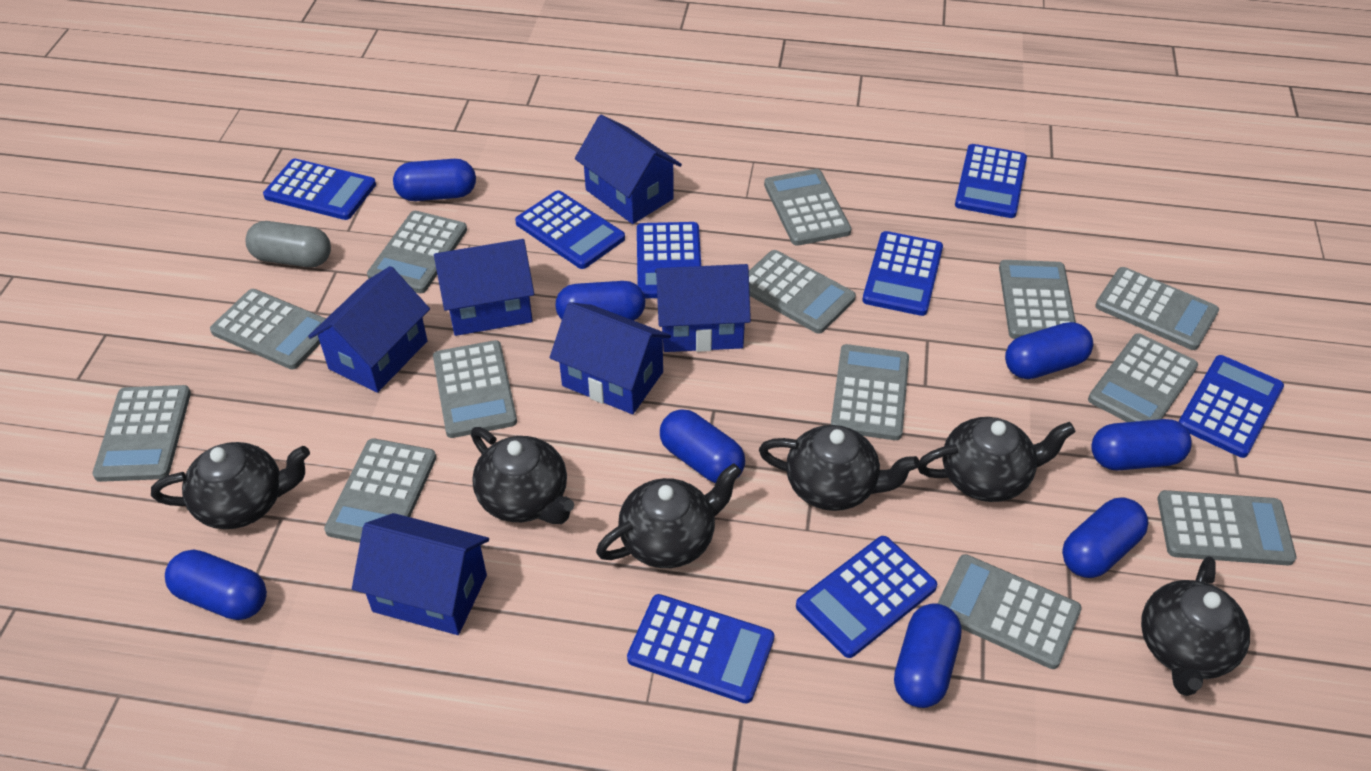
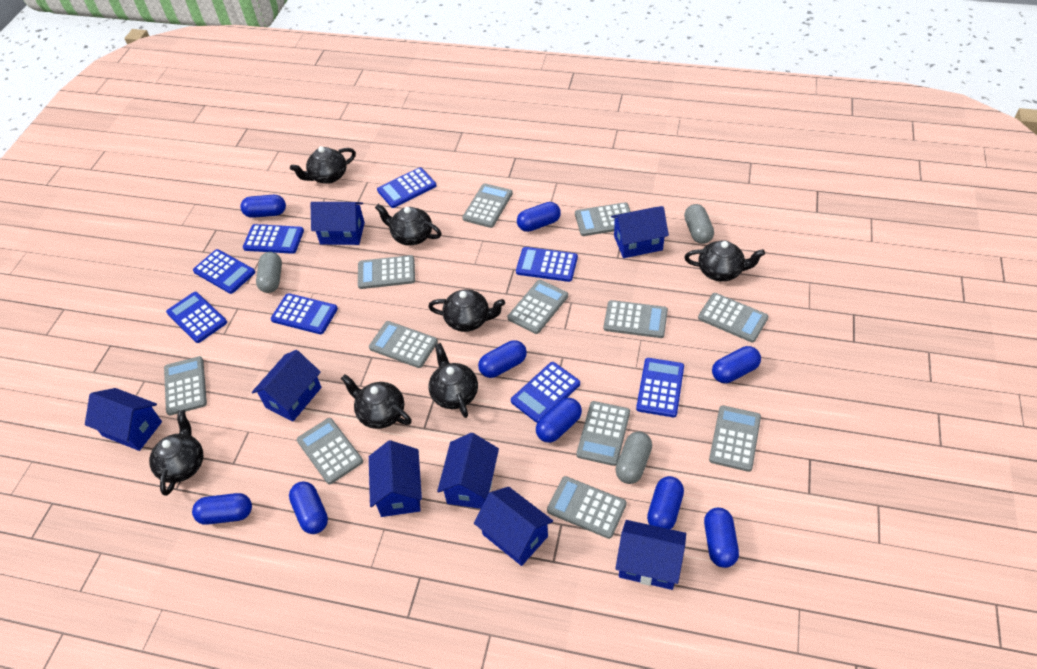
black teapot: [151,442,310,529] [471,427,574,524] [596,463,741,568] [759,425,920,511] [918,417,1076,502] [1141,556,1250,696] = 6 -> [149,410,203,496] [290,146,356,184] [341,374,412,429] [375,204,442,245] [428,289,505,332] [429,343,478,418] [684,240,765,282] = 7
blue capsule: [165,549,267,620] [393,159,476,201] [555,281,646,321] [660,409,745,483] [894,603,962,708] [1005,322,1093,379] [1062,498,1149,578] [1091,419,1192,470] = 8 -> [192,493,252,525] [240,195,286,218] [289,482,328,534] [478,340,527,378] [517,202,561,232] [536,398,582,443] [647,476,684,529] [704,508,739,568] [712,346,761,383] = 9
blue house: [308,266,430,393] [352,513,489,635] [434,239,534,336] [550,302,671,414] [575,115,682,224] [655,264,751,352] = 6 -> [85,388,162,451] [252,350,322,422] [310,202,365,245] [369,440,422,517] [437,433,499,509] [474,487,553,566] [611,206,669,258] [615,520,686,590] = 8
grey calculator: [92,385,191,482] [210,289,326,369] [324,438,436,543] [367,211,467,294] [433,340,517,438] [749,250,856,334] [764,169,851,246] [831,344,909,440] [937,554,1082,669] [999,260,1076,339] [1088,333,1198,422] [1095,267,1219,350] [1158,490,1296,565] = 13 -> [164,356,207,415] [297,418,363,484] [358,255,415,289] [369,321,438,368] [463,183,513,228] [507,280,568,334] [547,476,627,539] [575,202,631,236] [577,401,630,466] [604,300,668,338] [698,293,769,342] [709,405,761,472] = 12
grey capsule: [246,221,331,267] = 1 -> [256,252,282,293] [615,431,652,484] [684,204,714,244] = 3

